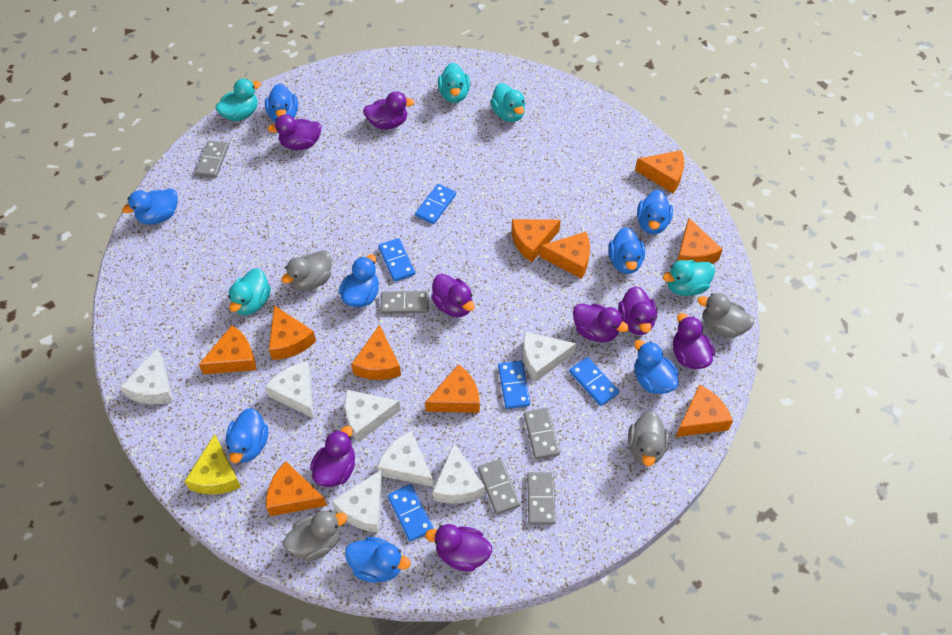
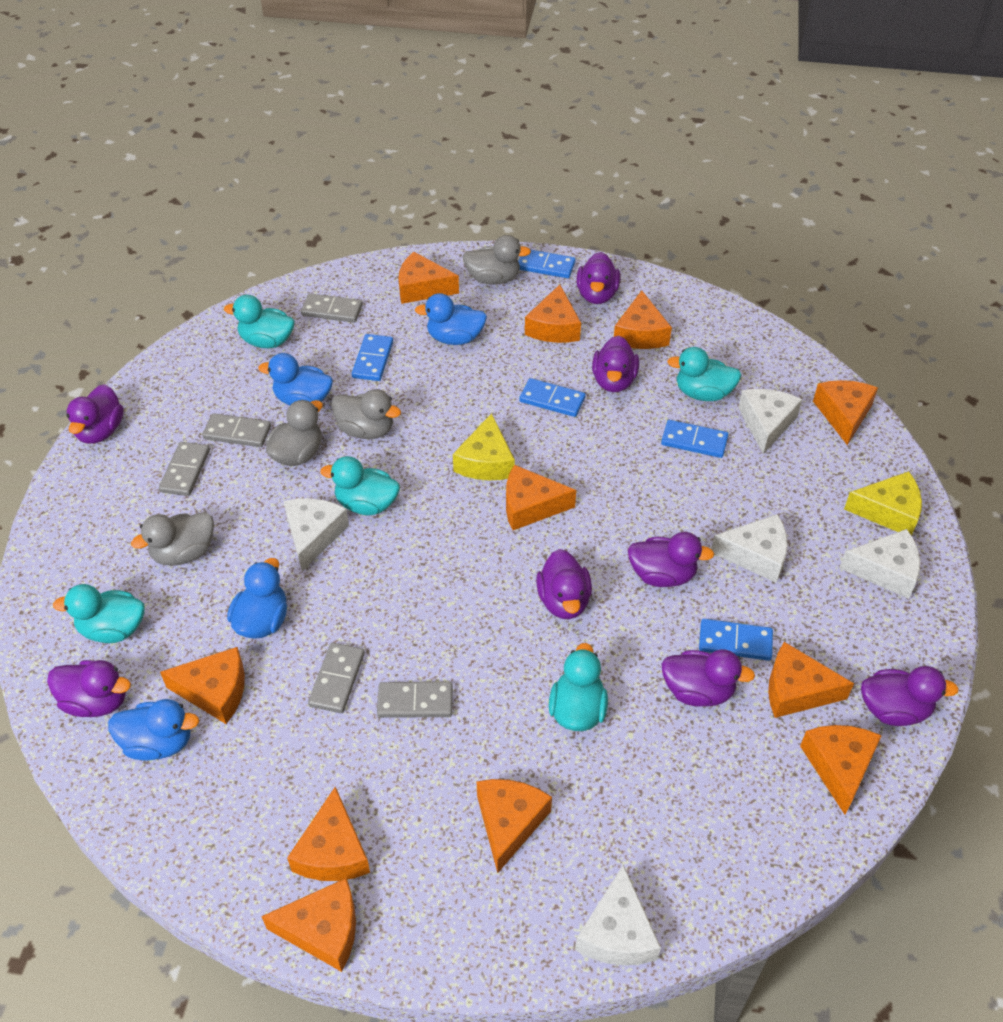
blue duck: [122,189,178,224] [226,408,268,463] [265,84,298,122] [339,255,379,307] [345,537,411,583] [608,227,645,274] [634,340,679,394] [637,190,673,234] = 8 -> [108,699,199,761] [227,558,287,639] [258,353,333,405] [415,293,487,345] = 4
orange cheese: [199,326,256,374] [266,461,327,516] [269,305,316,360] [351,325,401,380] [425,364,480,413] [511,219,561,262] [539,232,590,279] [635,150,684,193] [676,385,733,437] [677,218,723,264] = 10 -> [160,647,245,724] [261,878,356,972] [287,787,370,881] [399,252,459,304] [477,779,552,873] [506,465,576,530] [525,285,581,343] [614,290,672,349] [768,642,854,718] [800,725,882,815] [813,380,878,445] = 11
white cheese: [120,348,173,404] [265,362,314,418] [332,470,383,532] [345,390,401,442] [377,431,433,487] [433,443,485,504] [523,332,576,382] = 7 -> [283,498,349,571] [575,864,661,966] [711,514,788,583] [738,389,802,454] [839,529,920,599] = 5
yellow cheese: [184,434,241,494] = 1 -> [453,413,515,480] [844,471,922,536] = 2

